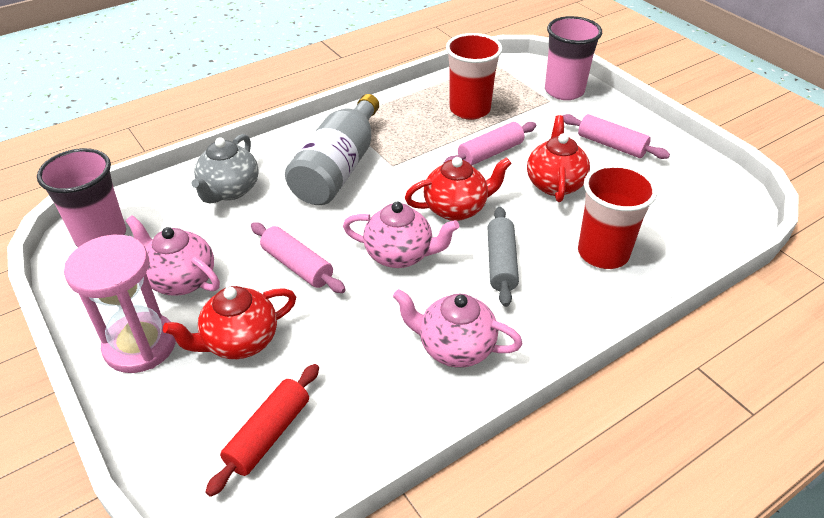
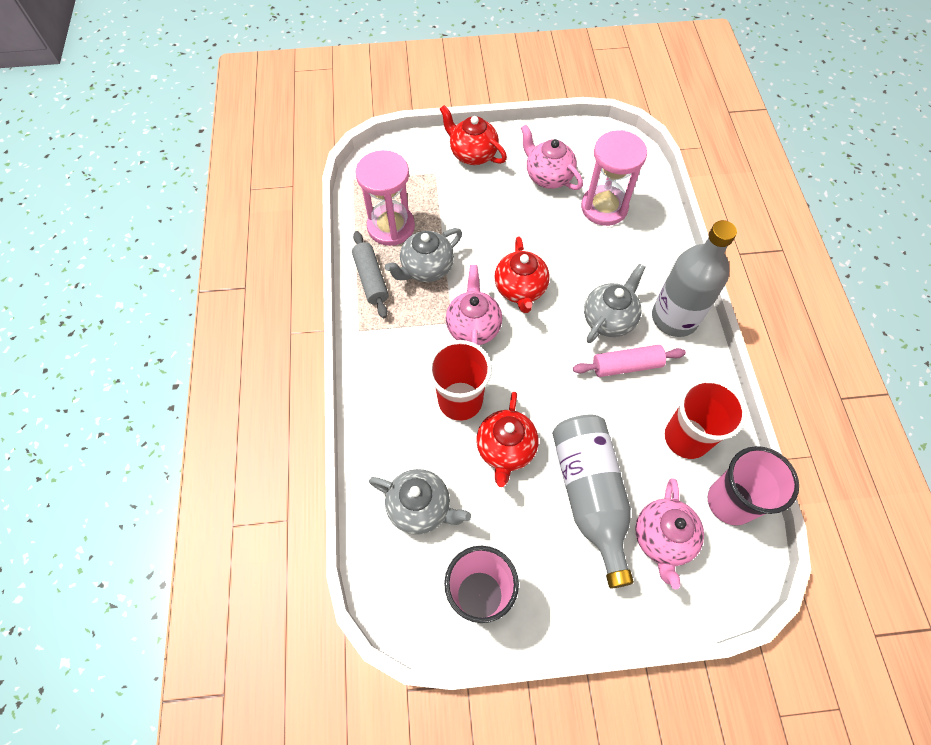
grey bottle: [285,94,379,205] = 1 -> [552,415,634,588] [652,220,737,337] = 2
grey teapot: [192,134,259,203] = 1 -> [369,469,471,535] [385,228,462,282] [584,263,646,343] = 3
pink hourglass: [64,235,176,373] = 1 -> [356,150,415,246] [581,130,647,226] = 2
pink rolling pin: [251,222,346,293] [444,122,536,165] [562,114,670,159] = 3 -> [573,345,686,377] = 1
red rolling pin: [205,364,319,497] = 1 -> none = 0

